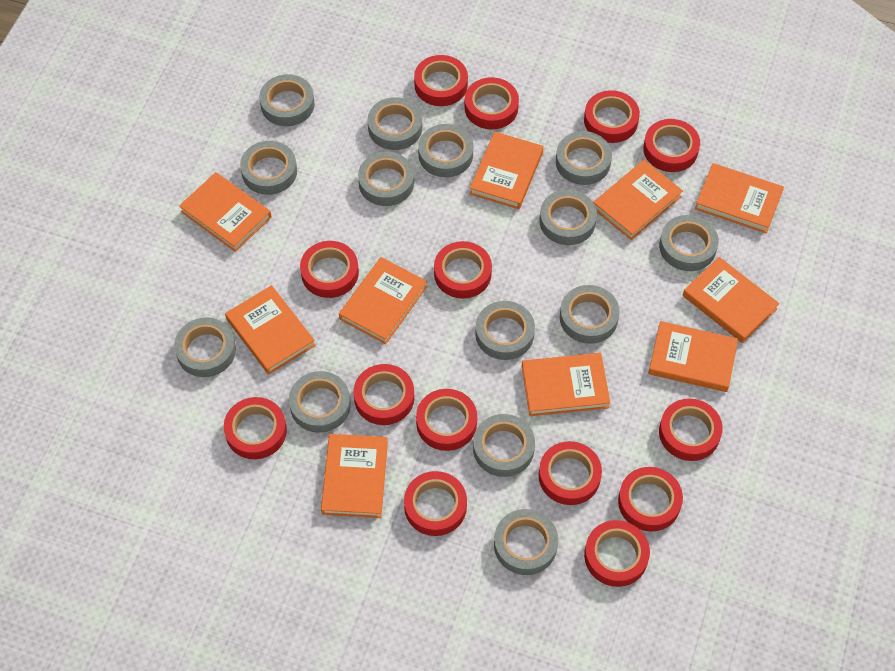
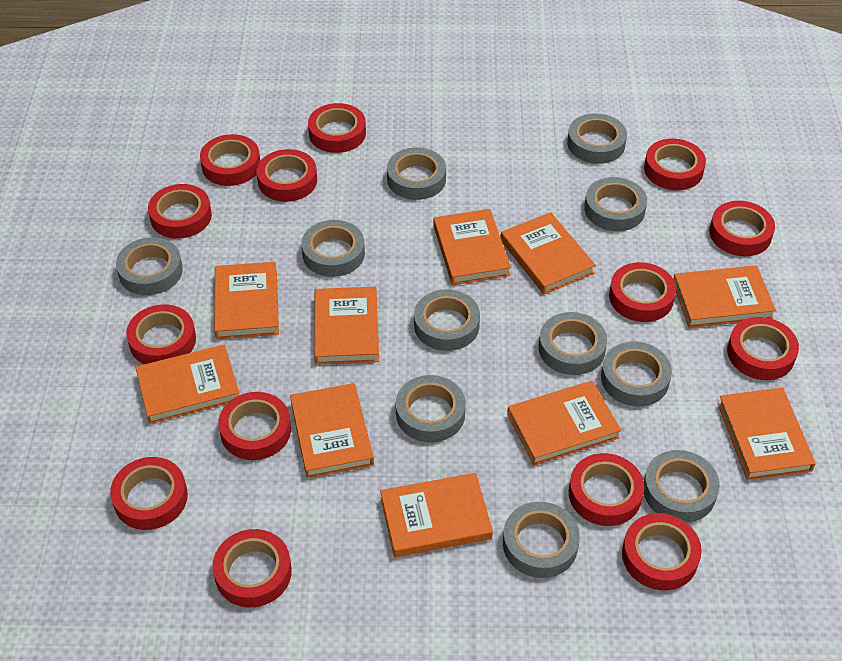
grey tape: [174,318,236,377] [240,141,297,195] [259,74,315,126] [289,371,351,433] [358,152,414,206] [368,97,422,150] [418,124,473,177] [473,414,535,477] [475,301,535,360] [494,509,558,575] [539,190,597,245] [556,131,612,185] [560,285,620,344] [659,215,719,271] = 14 -> [116,237,183,295] [301,220,365,277] [387,147,446,200] [396,375,466,442] [414,289,480,351] [503,502,580,578] [539,312,607,375] [567,113,627,164] [584,177,647,231] [601,342,672,407] [644,450,720,523] = 11

